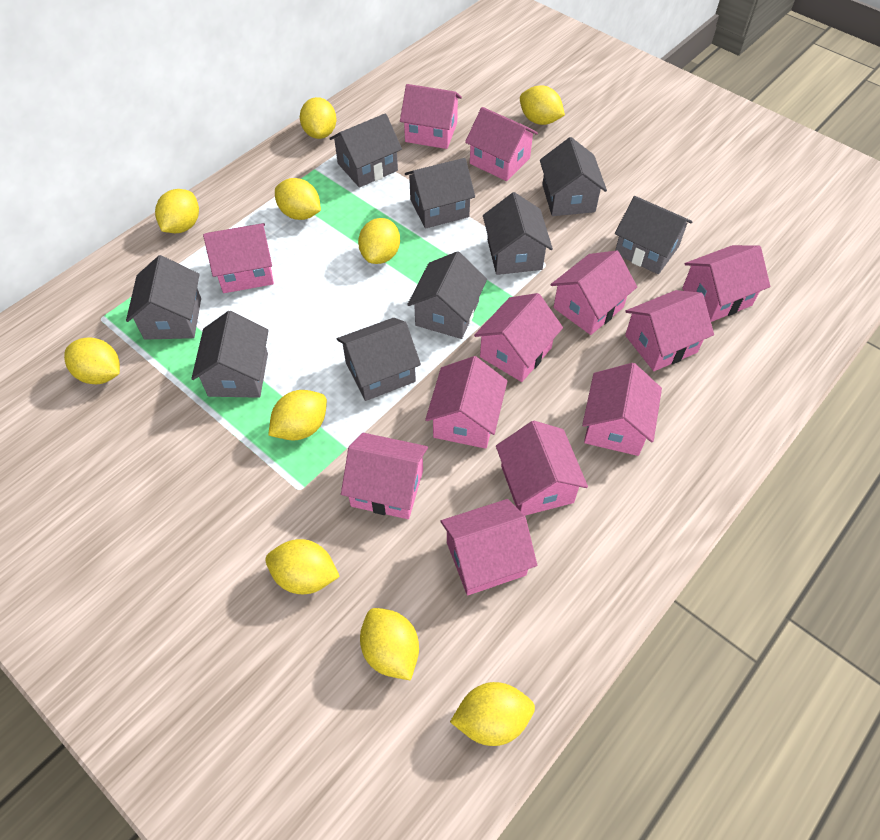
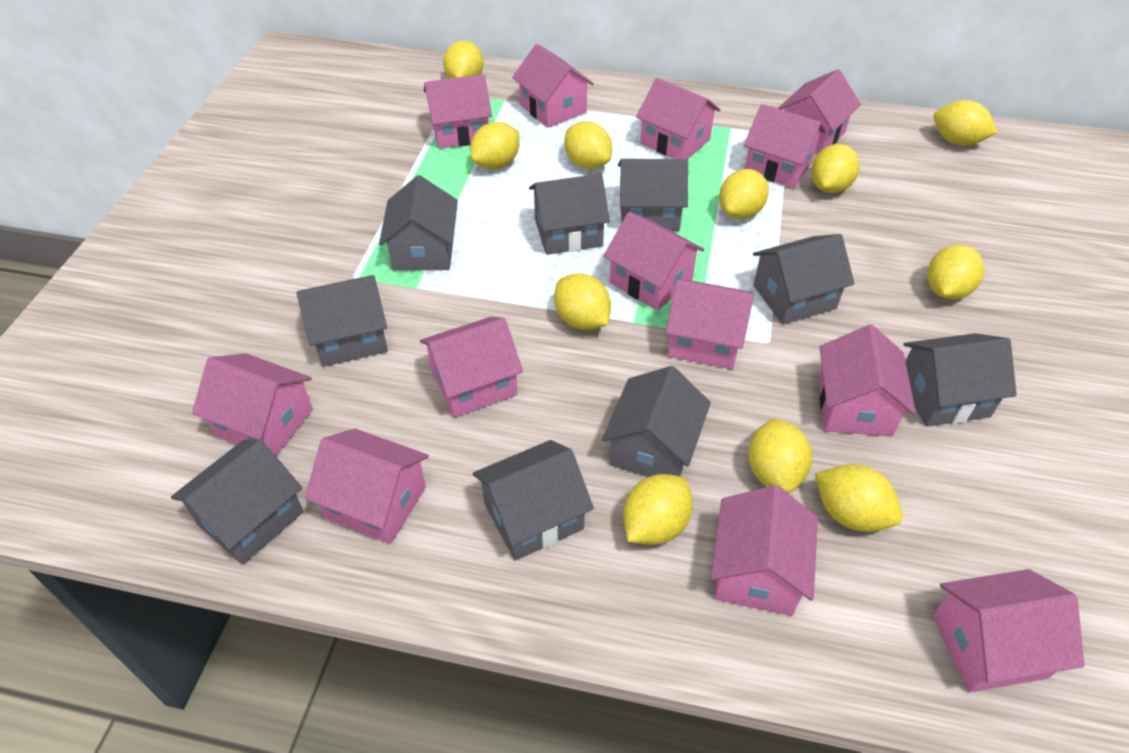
pink house: [203,223,274,293] [341,433,428,519] [400,84,462,149] [425,356,507,449] [441,499,537,595] [465,107,538,181] [474,293,563,382] [496,421,588,516] [551,251,637,335] [582,363,662,456] [625,290,714,371] [682,245,770,322] = 12 -> [192,353,313,456] [305,428,429,544] [420,317,523,418] [424,74,492,149] [512,44,594,128] [604,212,704,311] [636,78,721,159] [666,279,754,369] [711,485,818,616] [744,104,826,188] [777,69,861,154] [819,325,916,437] [932,569,1085,693] = 13
yellow lemon: [64,337,120,384] [155,189,199,233] [265,539,340,594] [268,390,327,440] [275,178,321,220] [300,97,337,139] [358,218,400,264] [360,608,419,680] [450,682,535,746] [520,85,565,125] = 10 -> [443,41,484,78] [470,122,520,169] [554,273,611,330] [564,121,612,169] [623,474,693,545] [719,169,769,219] [748,418,812,493] [811,144,860,193] [815,464,903,532] [927,244,984,300] [934,100,997,146] = 11

